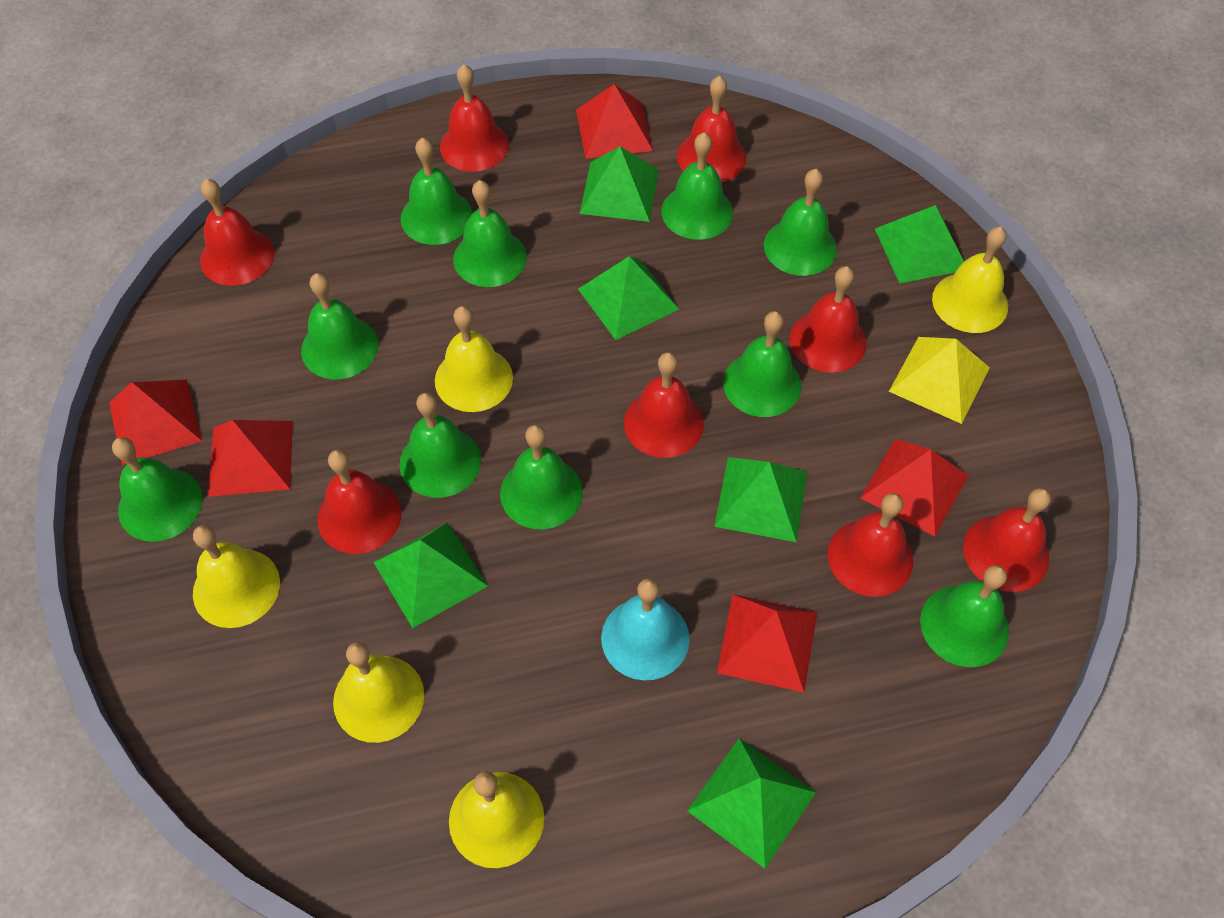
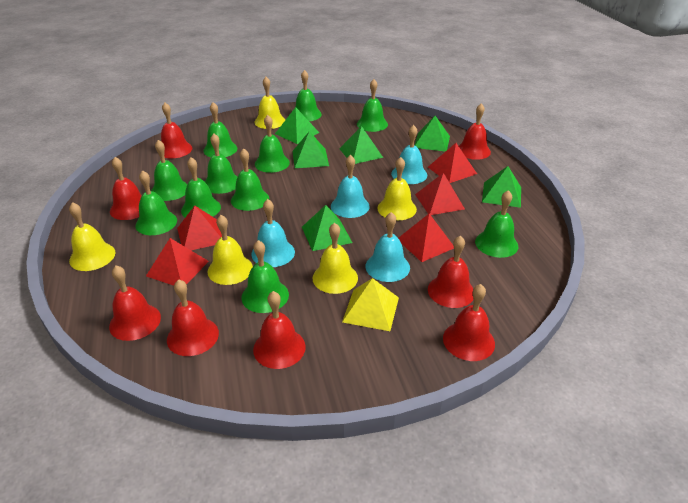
green bell: [112,437,203,542] [301,273,379,379] [399,393,481,498] [400,138,473,245] [453,180,527,287] [500,425,583,529] [661,132,733,240] [723,311,802,417] [764,169,837,276] [920,565,1009,667] = 10 -> [136,170,177,235] [151,140,187,201] [181,157,221,217] [203,102,237,157] [205,134,237,194] [231,148,269,211] [241,240,289,313] [255,115,290,173] [296,70,322,121] [357,79,388,132] [475,190,518,258] = 11
turquoise bell: [601,578,690,680] = 1 -> [251,199,295,267] [331,155,370,218] [366,212,410,282] [391,125,427,184] = 4

